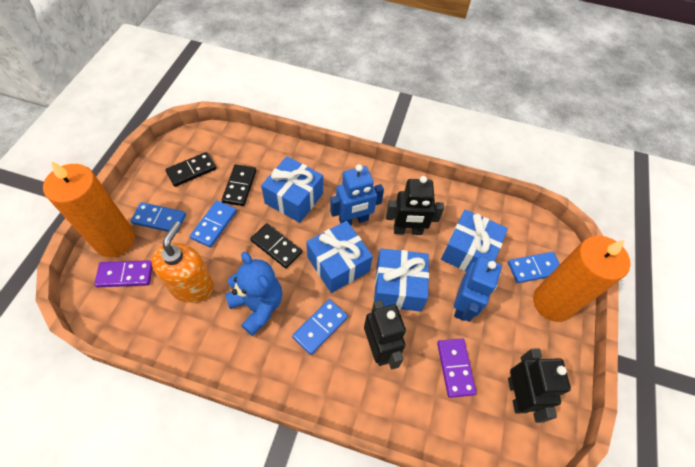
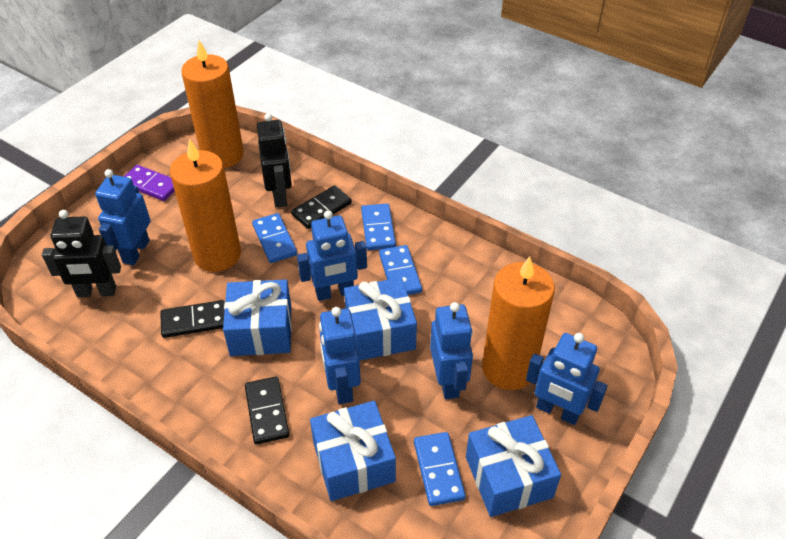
black robot: [364,300,406,369] [386,176,444,235] [508,348,571,423] = 3 -> [42,210,121,297] [257,113,292,208] = 2
blue robot: [330,164,384,225] [454,257,502,322] = 2 -> [95,169,151,265] [297,210,367,301] [319,307,361,404] [430,302,473,399] [526,333,608,425] = 5
blue teddy bear: [225,252,282,336] = 1 -> none = 0
orange candle: [43,161,135,257] [533,236,631,322] = 2 -> [170,139,241,272] [181,40,244,168] [482,256,555,390] = 3
orange soap dispenser: [151,221,214,303] = 1 -> none = 0
purple domino: [94,260,153,287] [437,338,477,398] = 2 -> [124,165,175,201] = 1

